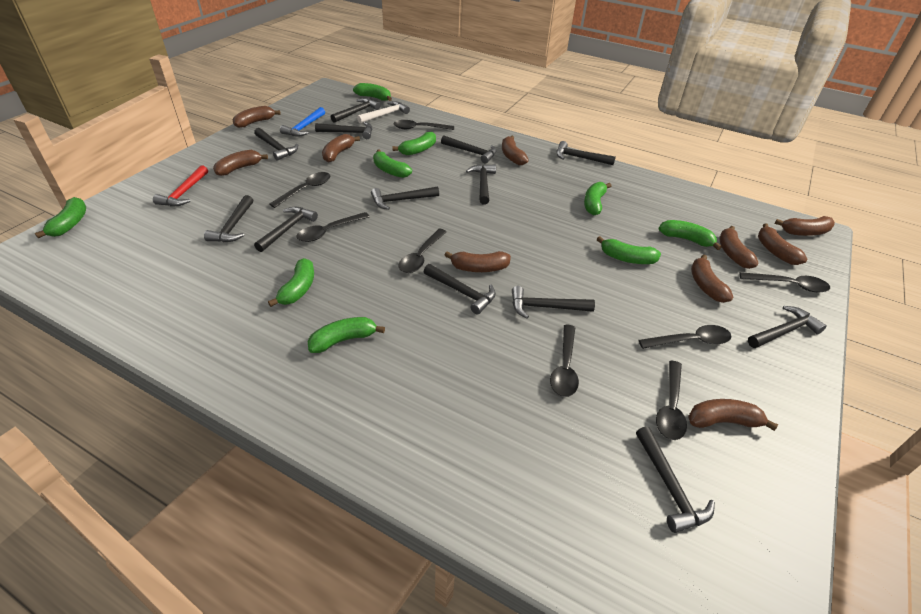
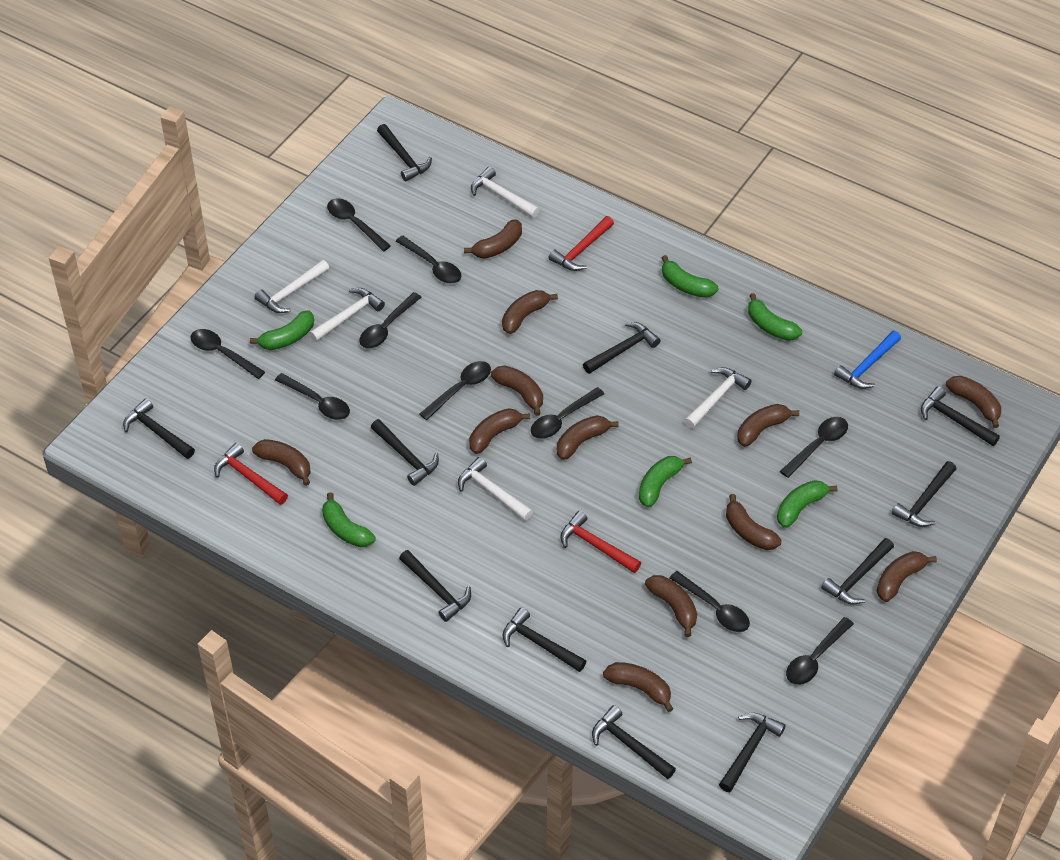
black hammer: [204,195,253,242] [254,128,298,161] [254,207,318,252] [315,122,372,139] [331,98,381,123] [371,186,439,210] [424,264,496,315] [441,136,497,163] [466,164,496,205] [512,286,595,319] [556,141,616,165] [636,426,715,533] [748,306,827,348] = 13 -> [123,398,195,459] [371,419,439,486] [377,124,432,182] [399,550,471,622] [503,607,587,672] [583,322,661,374] [592,705,676,779] [719,712,786,792] [821,538,894,604] [892,461,956,527] [921,386,1000,446] = 11
black spoon: [269,172,330,208] [296,212,370,242] [393,120,454,130] [398,229,447,273] [550,325,579,397] [639,325,731,349] [656,361,687,440] [739,272,830,293] = 8 -> [191,329,265,379] [275,373,350,420] [327,198,391,251] [359,292,422,348] [396,235,461,284] [420,361,491,420] [531,387,604,439] [670,571,750,632] [780,417,848,478] [786,617,854,685] = 10
brown banana: [213,150,268,176] [233,106,281,128] [322,134,360,162] [444,251,511,272] [502,135,529,165] [688,399,778,431] [691,255,733,303] [719,226,759,269] [758,223,807,265] [775,216,835,236] = 10 -> [252,439,311,486] [464,219,522,259] [469,408,530,454] [491,366,543,416] [502,290,558,334] [557,415,619,460] [603,662,673,712] [645,575,697,637] [726,494,782,550] [737,404,799,447] [877,551,937,602] [946,376,1001,428] = 12
green banana: [35,197,86,238] [268,258,314,307] [307,317,385,353] [353,83,392,101] [373,150,412,178] [392,132,436,155] [584,182,611,215] [597,236,661,264] [658,220,722,250] = 9 -> [250,310,314,350] [322,492,376,547] [639,456,692,508] [662,255,718,298] [748,293,802,341] [777,480,838,528] = 6
red hammer: [153,165,208,207] = 1 -> [214,443,288,505] [549,216,614,271] [560,511,641,573] = 3
white hammer: [357,101,410,124] = 1 -> [255,260,329,313] [309,288,385,342] [458,457,533,521] [471,167,540,218] [684,367,752,428] = 5

